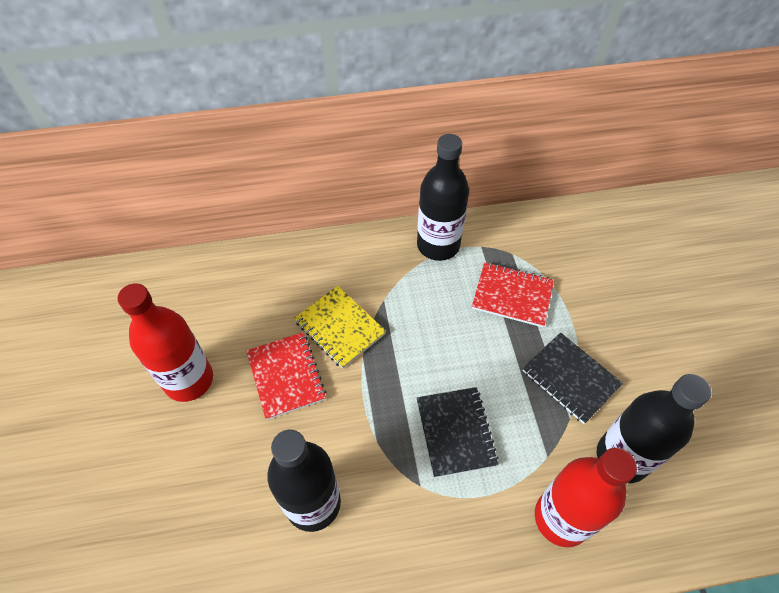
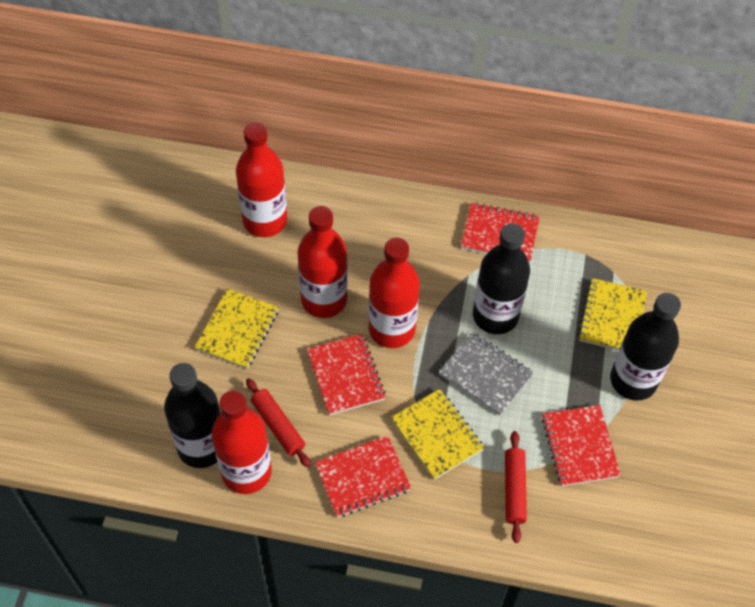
black notebook: [417,387,499,478] [522,332,623,424] = 2 -> none = 0
grey notebook: none = 0 -> [439,332,534,416] = 1
red bottle: [118,283,213,402] [535,448,637,547] = 2 -> [212,390,272,494] [236,122,287,237] [298,206,348,318] [368,238,420,348] = 4
red notebook: [246,332,326,420] [472,262,554,327] = 2 -> [307,334,386,415] [315,435,411,517] [461,202,540,263] [541,405,621,486] = 4
red rolling pin: none = 0 -> [246,378,311,467] [505,431,527,543] = 2
yellow notebook: [294,286,386,369] = 1 -> [194,288,279,369] [391,389,484,480] [578,278,647,351] = 3

